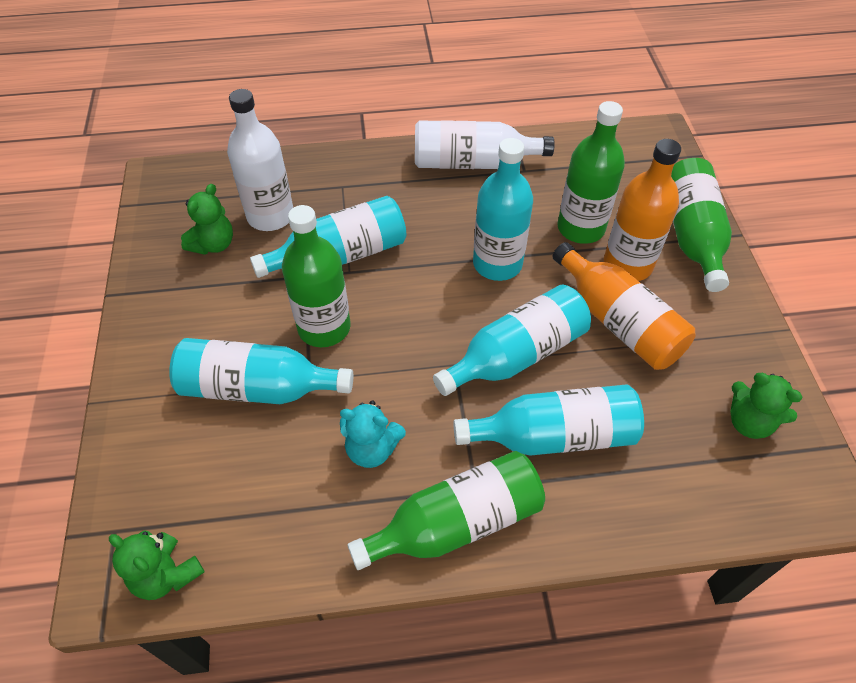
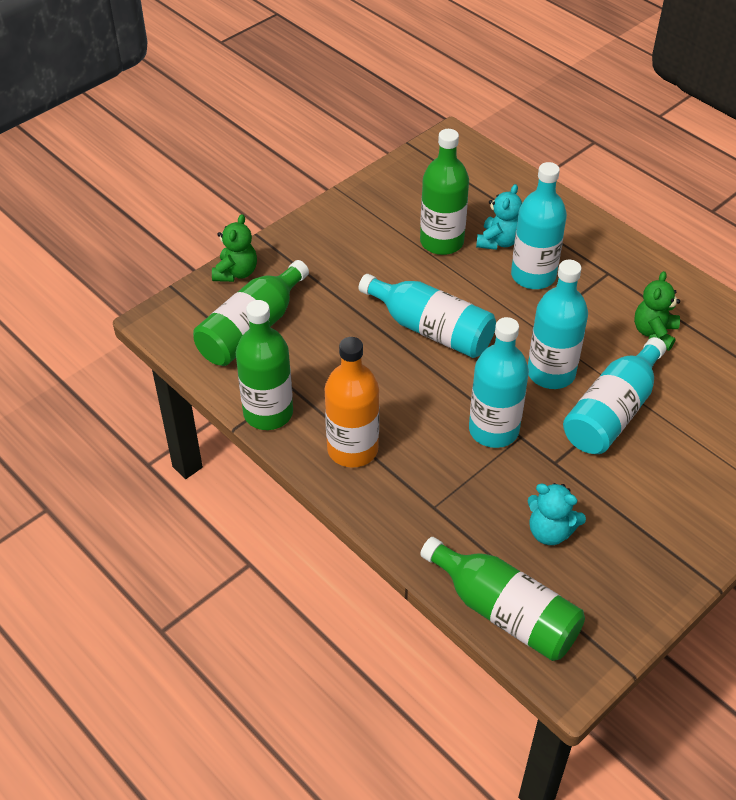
green teddy bear: [109,530,205,600] [181,184,233,255] [731,373,803,439] = 3 -> [212,214,257,282] [634,271,680,351] = 2
orange bottle: [552,242,695,370] [604,139,681,281] = 2 -> [325,337,379,468] = 1
turquoise teddy bear: [340,401,406,468] = 1 -> [476,184,522,250] [527,483,586,545] = 2
white bottle: [227,89,293,231] [415,120,555,169] = 2 -> none = 0

